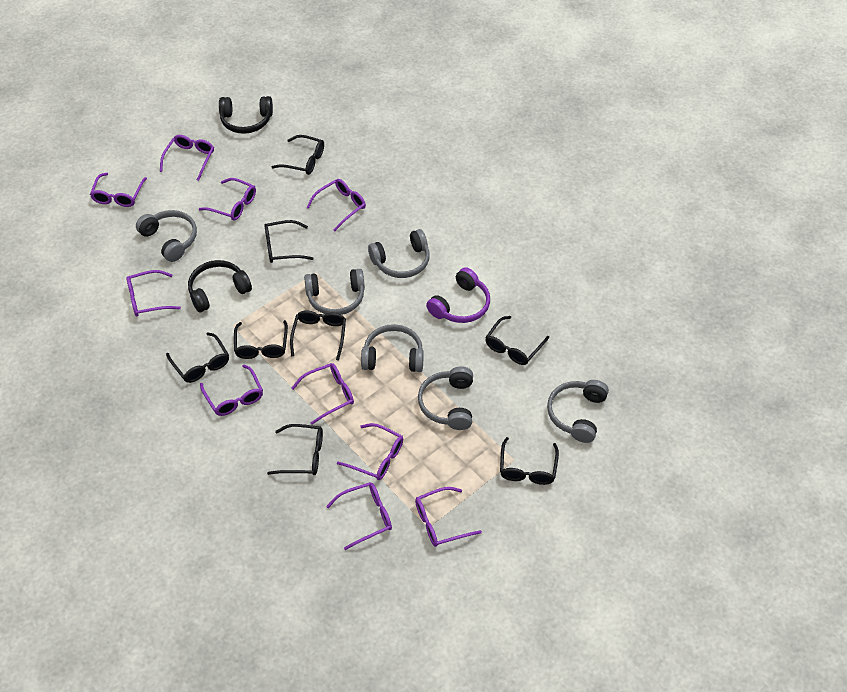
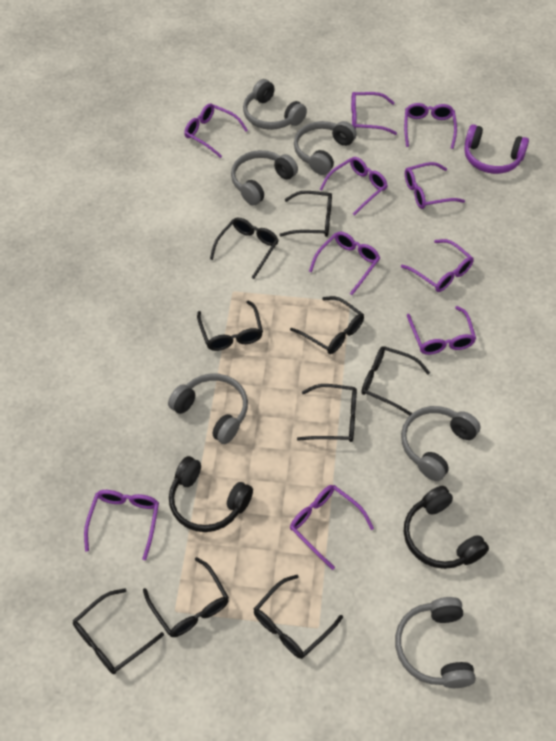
black glasses: [166,332,229,383] [234,320,288,359] [264,220,314,263] [267,424,323,475] [272,135,324,175] [290,310,346,361] [485,316,549,365] [500,437,559,485] = 8 -> [73,588,164,674] [143,557,229,637] [197,301,263,351] [210,218,279,279] [254,575,343,659] [280,191,332,237] [290,296,364,354] [297,384,357,442] [361,346,430,415] = 9

